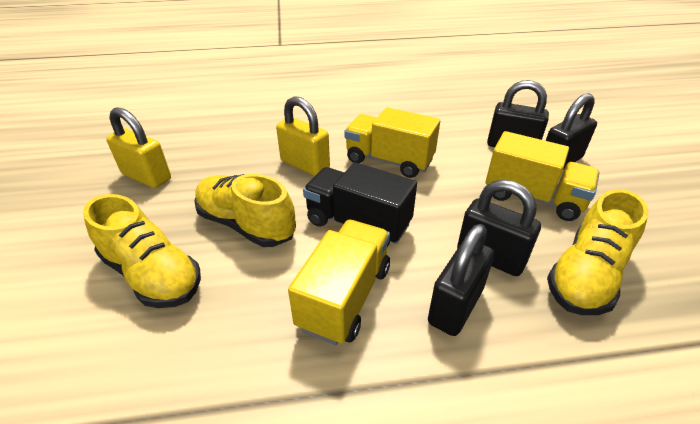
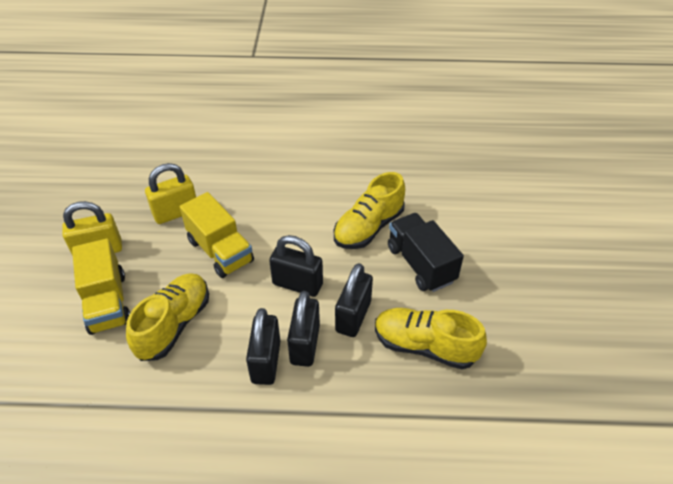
yellow truck: [288,220,390,345] [344,107,440,178] [486,131,600,221] = 3 -> [72,238,130,335] [180,192,254,278] = 2

